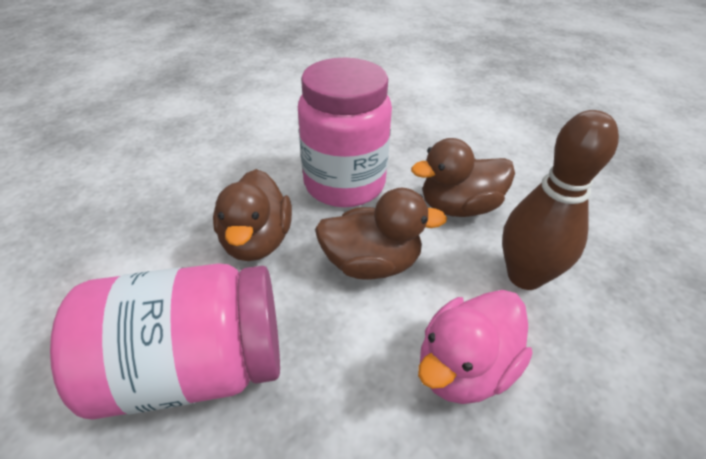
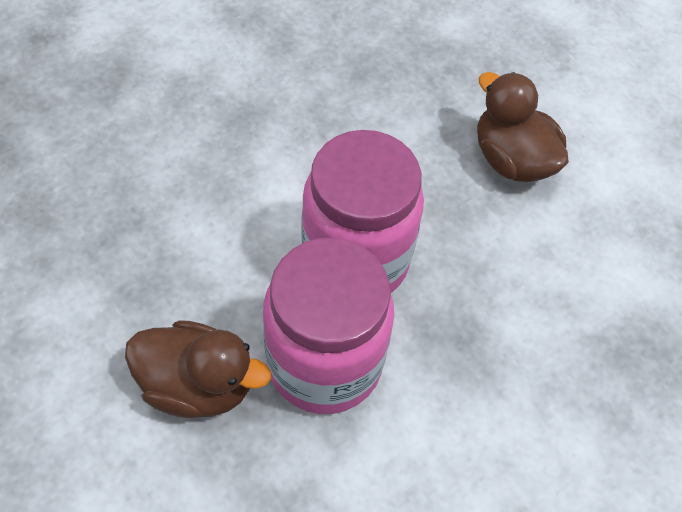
brown bowling pin: [502,110,619,290] = 1 -> none = 0
brown duck: [213,169,292,261] [315,188,447,280] [411,138,515,217] = 3 -> [125,320,271,418] [477,72,569,182] = 2
pink duck: [418,290,533,404] = 1 -> none = 0

